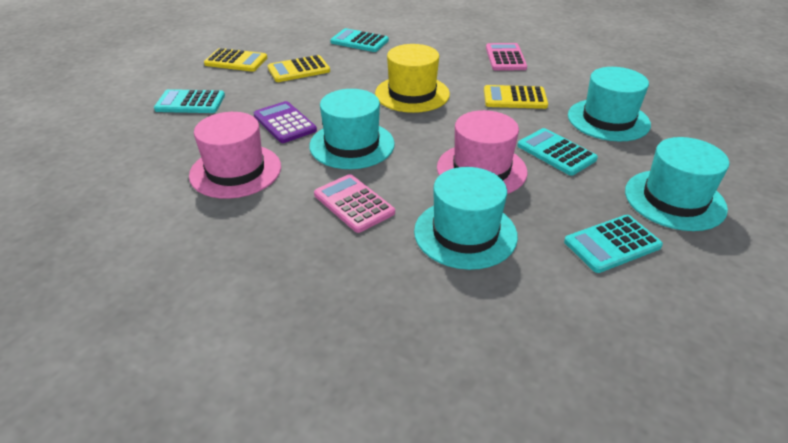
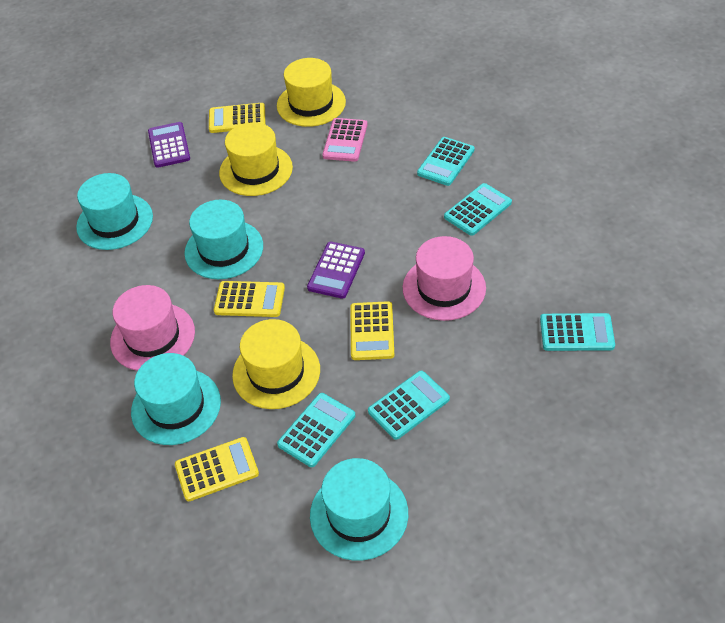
pink calculator: [314,174,395,233] [486,43,527,70] = 2 -> [322,118,367,162] = 1
purple calculator: [254,101,317,143] = 1 -> [148,122,190,168] [307,242,365,299] = 2
turquoise calculator: [154,89,225,113] [330,28,389,52] [517,128,598,176] [564,215,663,273] = 4 -> [277,393,355,467] [368,371,450,440] [417,137,475,186] [444,183,512,236] [540,313,615,351] = 5
yellow calculator: [204,48,267,72] [267,55,330,82] [484,85,548,109] = 3 -> [175,437,259,501] [209,103,266,133] [214,281,285,317] [350,301,394,360] = 4
yellow hat: [375,44,450,113] = 1 -> [219,122,293,196] [232,319,320,409] [277,58,346,127] = 3

